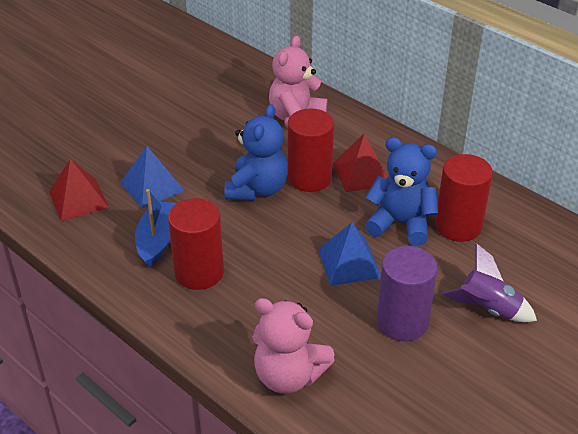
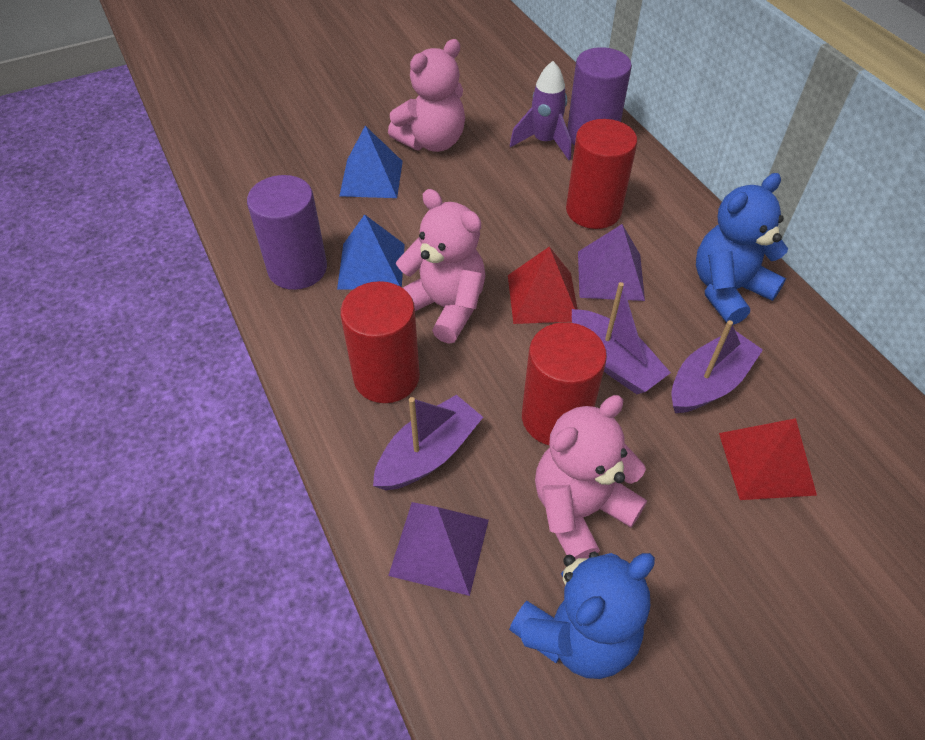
blue boat: [135,189,177,267] = 1 -> none = 0
pink teddy bear: [253,298,335,393] [269,35,327,127] = 2 -> [388,39,465,152] [396,189,486,344] [535,395,647,559] = 3
purple boat: none = 0 -> [373,395,483,490] [572,282,671,394] [671,320,763,413] = 3
purple cylinder: [377,246,438,341] = 1 -> [247,175,327,290] [567,47,632,145] = 2
purple pyramid: none = 0 -> [388,502,489,596] [578,224,645,301] = 2

